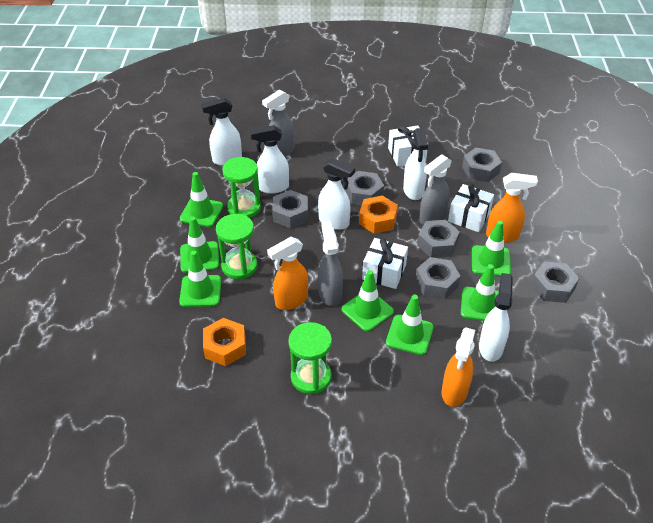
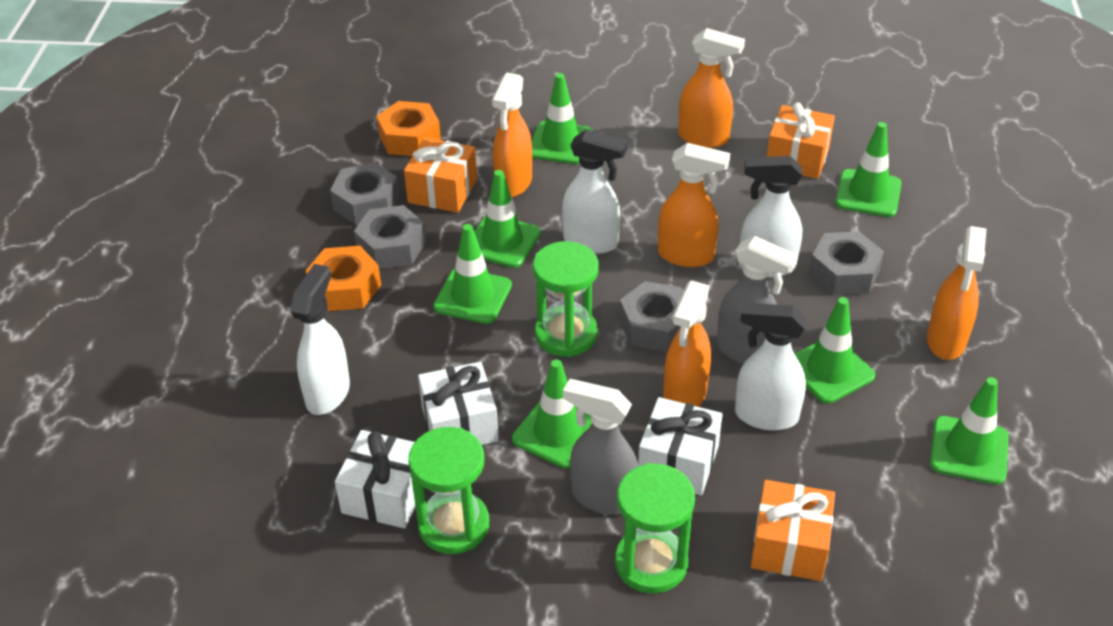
grey nut: [272,190,308,229] [345,171,384,205] [415,257,461,299] [417,220,460,258] [462,148,502,182] [531,261,579,303] = 6 -> [330,162,399,225] [354,205,426,269] [619,281,683,352] [809,231,884,296] = 4
grey spray bottle: [262,90,294,157] [318,221,343,306] [419,154,452,225] = 3 -> [563,379,638,515] [717,236,798,364] = 2
orange gift: none = 0 -> [404,137,477,213] [751,480,835,581] [767,102,835,179] = 3
orange spray bottle: [267,237,308,310] [442,327,476,407] [486,173,538,243] = 3 -> [492,73,532,198] [658,143,730,267] [663,280,711,407] [678,28,745,148] [927,226,987,360] = 5
white spray bottle: [201,98,242,166] [250,125,289,194] [318,158,355,230] [403,128,428,200] [479,273,513,362] = 5 -> [290,264,350,415] [562,129,628,254] [735,302,806,431] [739,156,802,278] = 4

